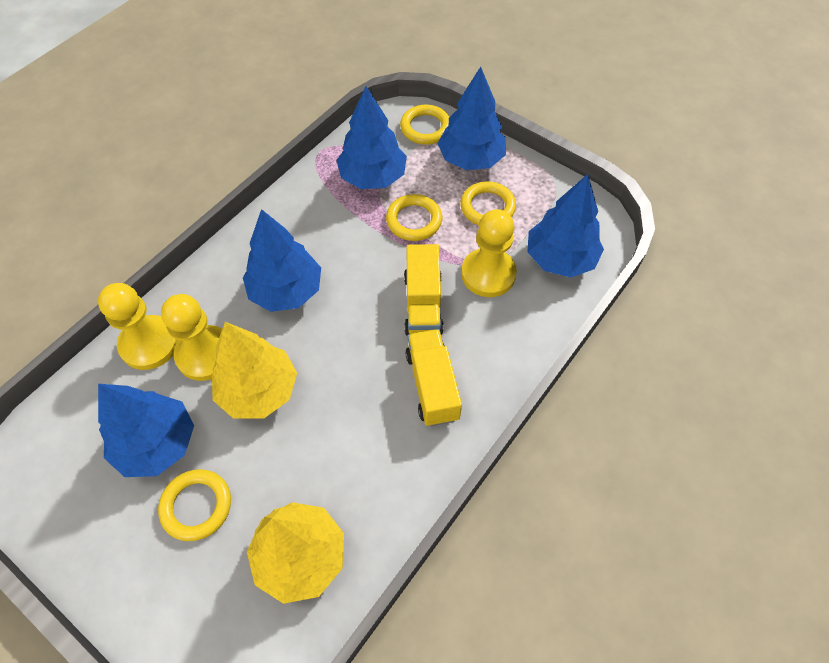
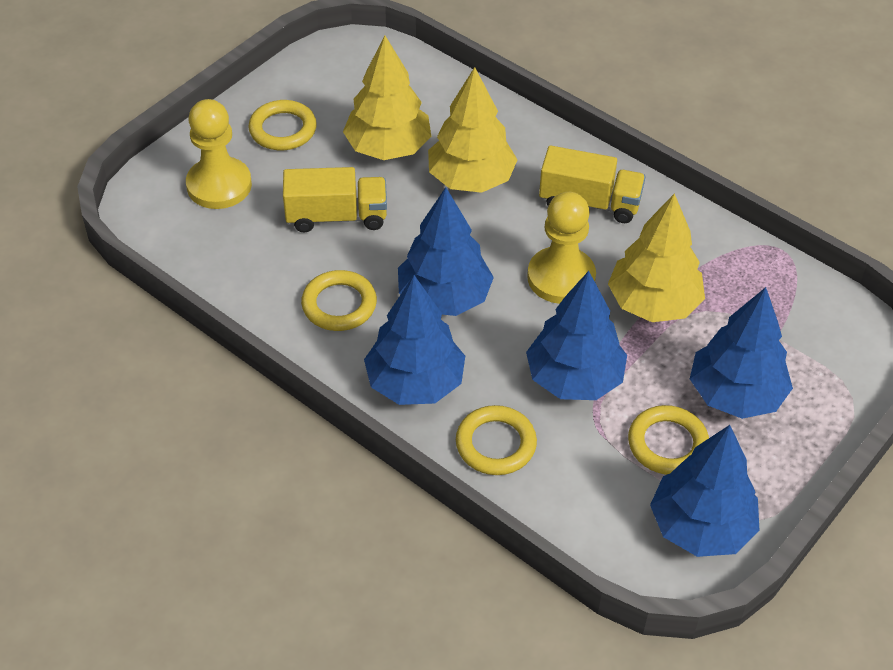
yellow pawn: [98,283,178,370] [161,294,222,381] [461,209,517,297] = 3 -> [186,99,252,209] [527,192,596,304] = 2
yellow tree: [212,322,297,419] [247,502,344,604] = 2 -> [343,36,431,160] [428,67,518,193] [608,193,705,322] = 3

